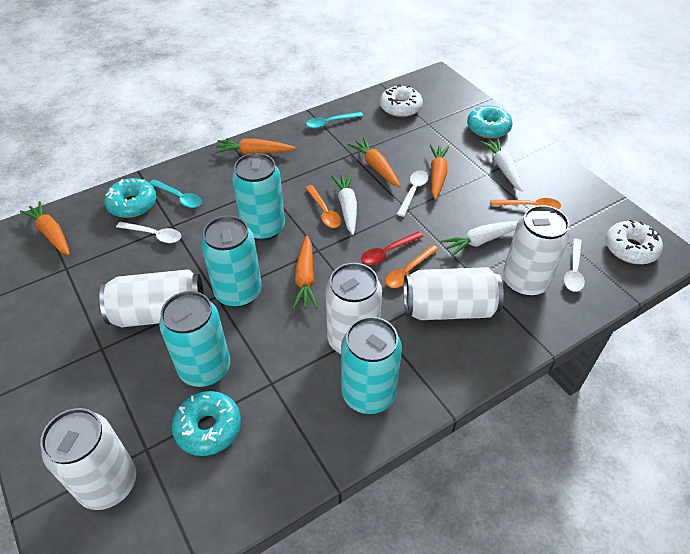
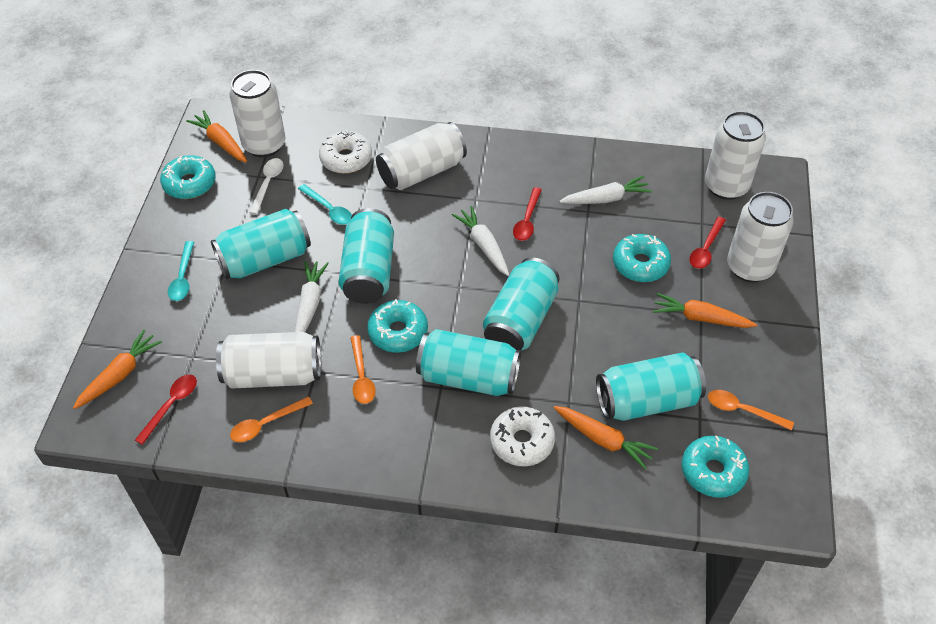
orange carrot: [20,201,70,256] [215,139,295,154] [293,236,318,309] [348,138,400,187] [430,144,449,200] = 5 -> [73,330,162,409] [186,110,247,162] [554,406,658,470] [653,293,757,328] = 4
red spoon: [361,231,423,265] = 1 -> [135,374,197,445] [513,187,542,241] [690,217,726,269] = 3
turquoise can: [159,291,230,387] [201,216,262,308] [232,153,285,241] [341,317,402,414] = 4 -> [211,209,311,280] [339,208,394,304] [416,329,521,396] [483,257,559,350] [596,353,706,421] = 5
turquoise donut: [104,178,157,218] [172,391,241,456] [467,105,513,139] = 3 -> [160,155,216,199] [367,299,428,353] [613,234,671,282] [682,436,749,498] = 4
white spoon: [116,222,181,243] [397,170,428,217] [564,239,585,292] = 3 -> [249,158,284,215] = 1

